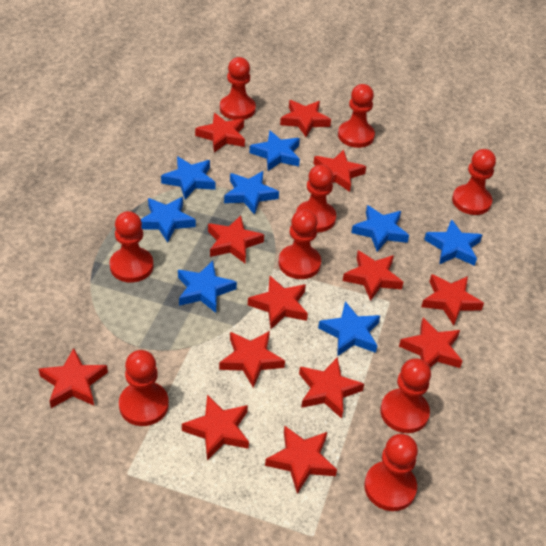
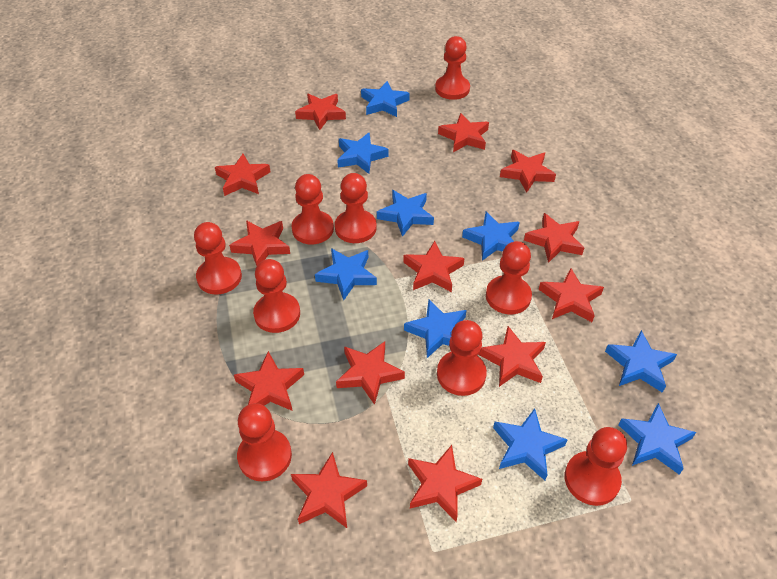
blue star: [141,197,196,243] [161,156,216,199] [178,261,237,313] [224,171,279,215] [250,131,300,171] [318,301,380,356] [351,205,409,252] [424,219,482,266] = 8 -> [315,248,377,300] [337,132,389,174] [361,81,410,117] [377,190,434,237] [404,300,466,358] [462,212,520,261] [493,408,568,480] [605,330,677,393] [618,403,696,475] = 9

